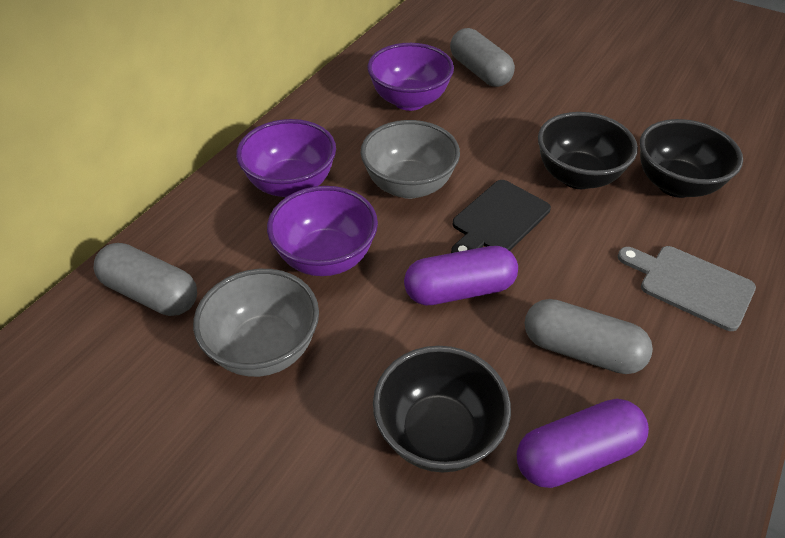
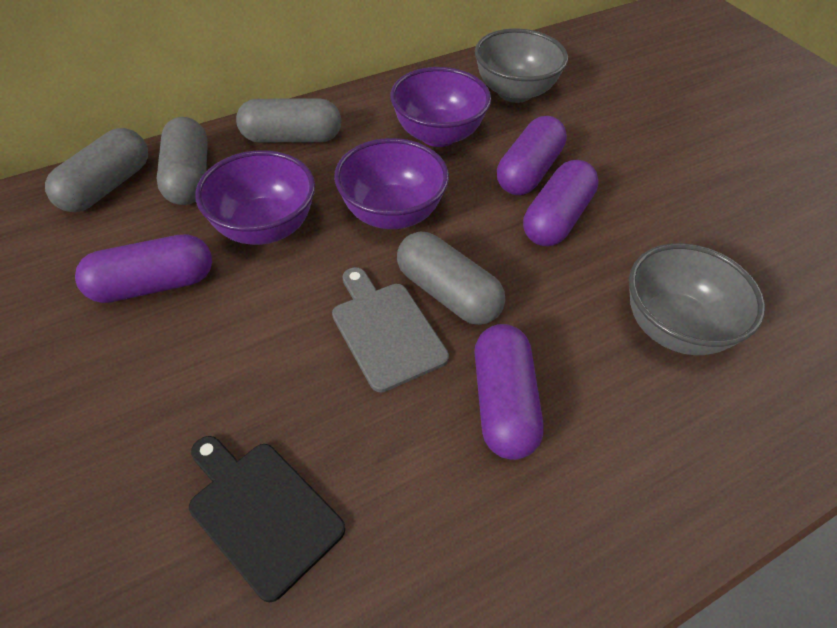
black bowl: [373,346,511,473] [538,112,638,189] [640,119,743,198] = 3 -> none = 0
grey capsule: [94,243,197,316] [450,28,515,87] [524,299,653,374] = 3 -> [45,128,148,212] [157,117,208,205] [236,98,341,143] [397,232,505,325] = 4
purple capsule: [404,246,518,305] [517,399,649,488] = 2 -> [75,234,212,303] [474,324,544,460] [497,116,567,195] [523,160,599,246] = 4

